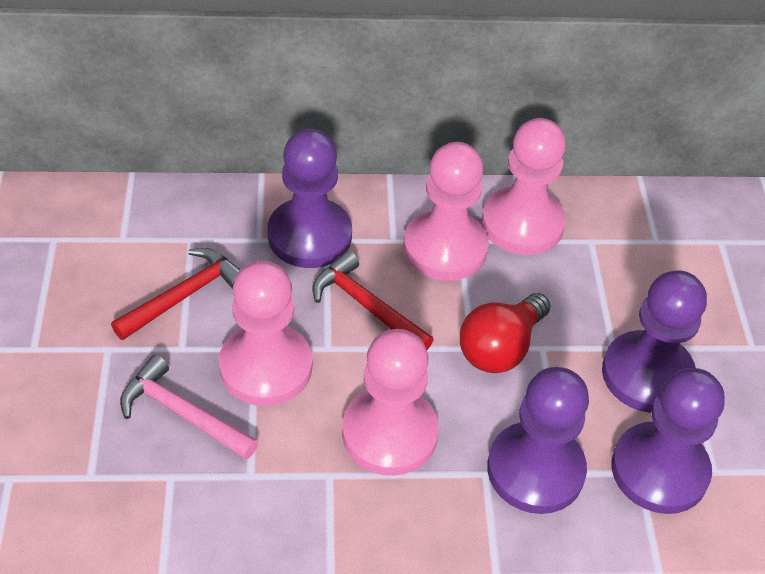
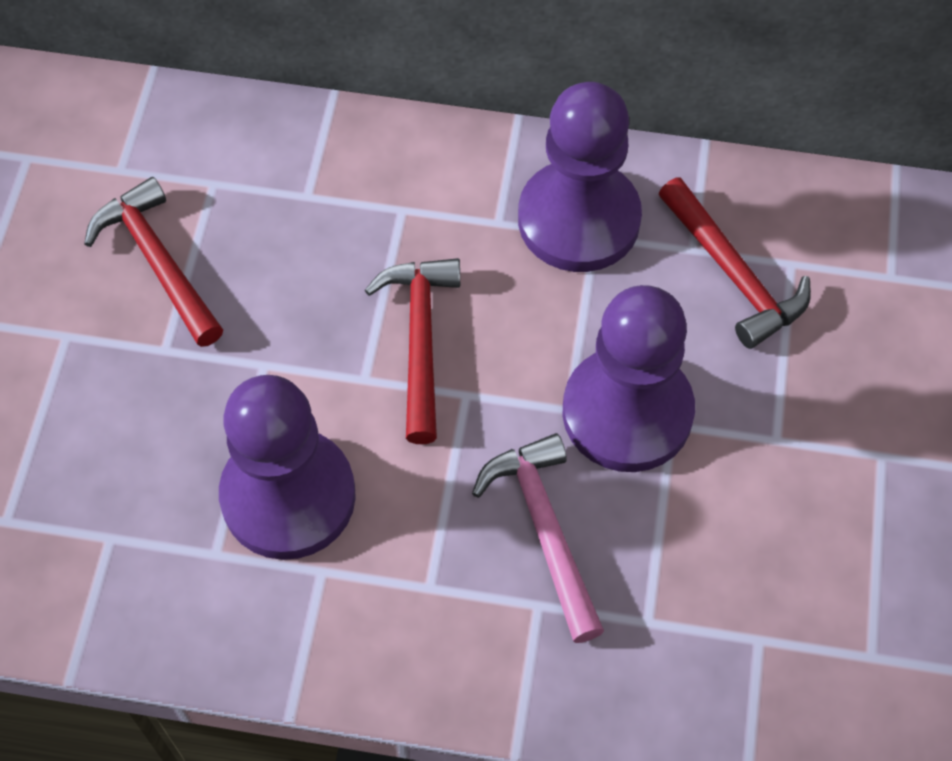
pink pawn: [219,260,312,406] [342,329,439,476] [404,142,489,281] [481,118,566,255] = 4 -> none = 0
purple pawn: [268,129,352,268] [487,367,589,514] [602,270,707,413] [612,368,725,514] = 4 -> [219,375,356,560] [518,82,642,272] [563,285,695,472] = 3
red hammer: [111,248,241,340] [312,251,434,350] = 2 -> [84,177,223,347] [365,258,460,444] [659,177,811,349] = 3
red light bulb: [460,293,550,373] = 1 -> none = 0

